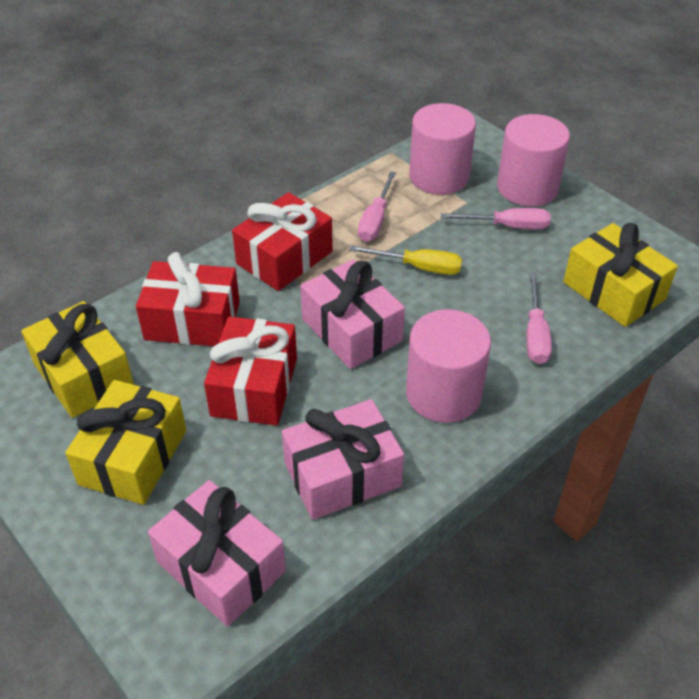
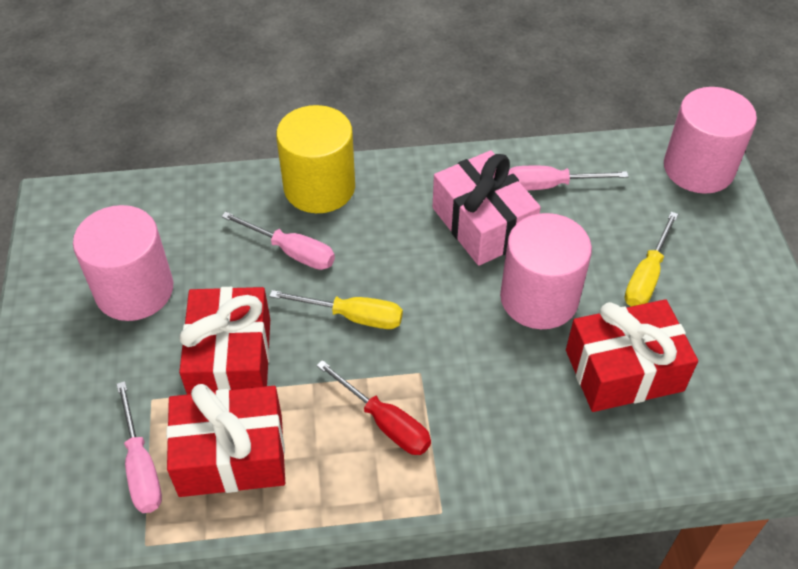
pink gift: [148,480,286,627] [282,399,404,520] [300,259,405,369] = 3 -> [433,150,541,266] = 1
red screwdriver: none = 0 -> [316,360,431,455] = 1
yellow cylinder: none = 0 -> [276,105,355,213] = 1
yellow gift: [21,301,134,418] [65,380,186,505] [563,223,678,327] = 3 -> none = 0
yellow screwdriver: [349,245,462,275] = 1 -> [269,290,403,329] [625,212,678,307] = 2

